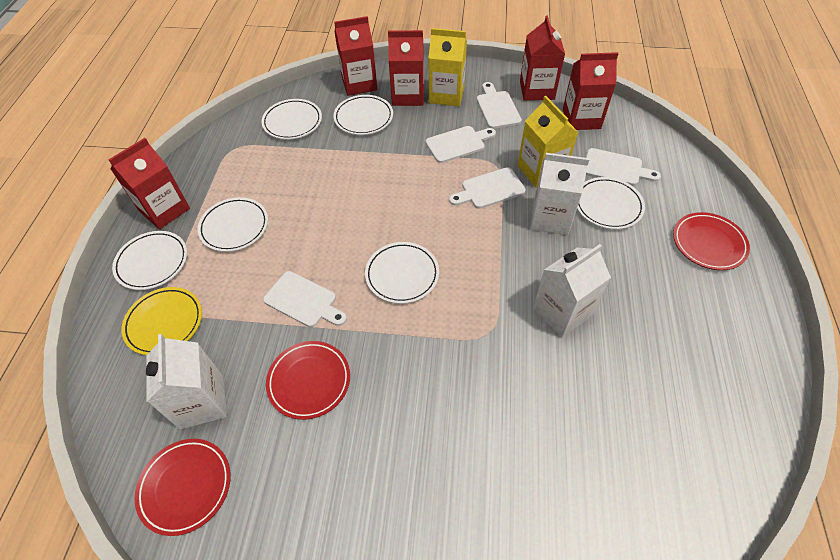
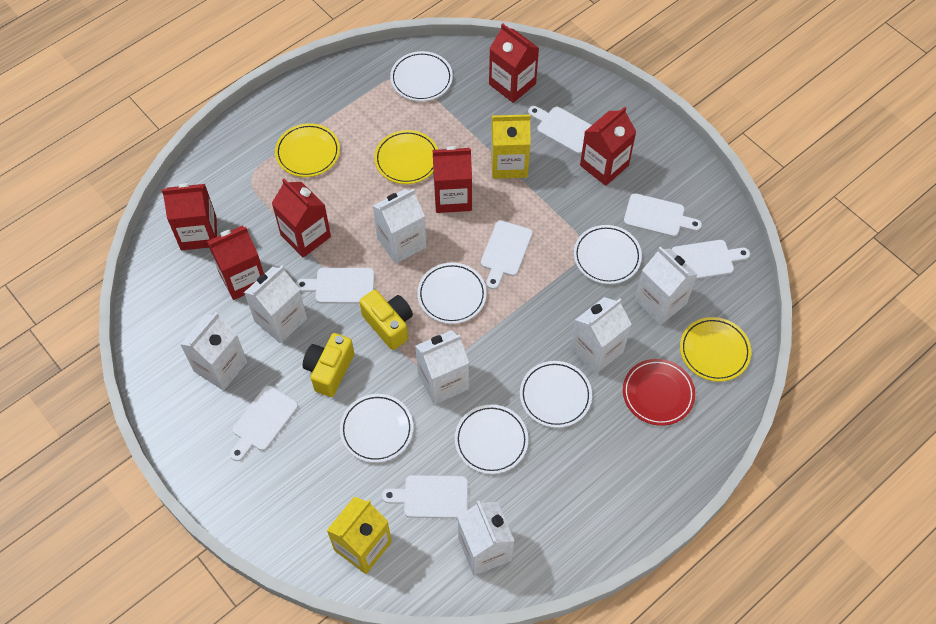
red carton: [108,138,190,229] [334,16,377,96] [388,30,424,106] [520,15,565,101] [563,52,618,130] = 5 -> [162,183,217,250] [207,225,264,300] [272,179,331,258] [433,146,472,213] [489,24,539,103] [580,107,636,186] = 6
red plate: [135,439,231,536] [266,341,350,420] [673,212,750,270] = 3 -> [623,359,695,426] = 1
white carton: [146,334,227,430] [530,153,589,235] [533,244,611,337] = 3 -> [180,313,248,391] [244,266,307,343] [373,189,426,264] [415,330,469,405] [457,501,514,575] [570,297,632,374] [635,246,698,325] = 7
white cutting board: [263,271,347,327] [426,126,496,163] [449,167,526,209] [476,82,522,129] [586,148,661,186] = 5 -> [230,385,298,461] [296,268,375,304] [382,475,468,518] [481,220,533,289] [528,106,592,154] [624,193,702,237] [671,240,750,279] = 7
yellow camera: none = 0 -> [303,333,354,397] [359,290,413,350] = 2
yellow plate: [121,287,202,355] = 1 -> [275,123,340,177] [374,130,438,184] [680,317,751,382] = 3

